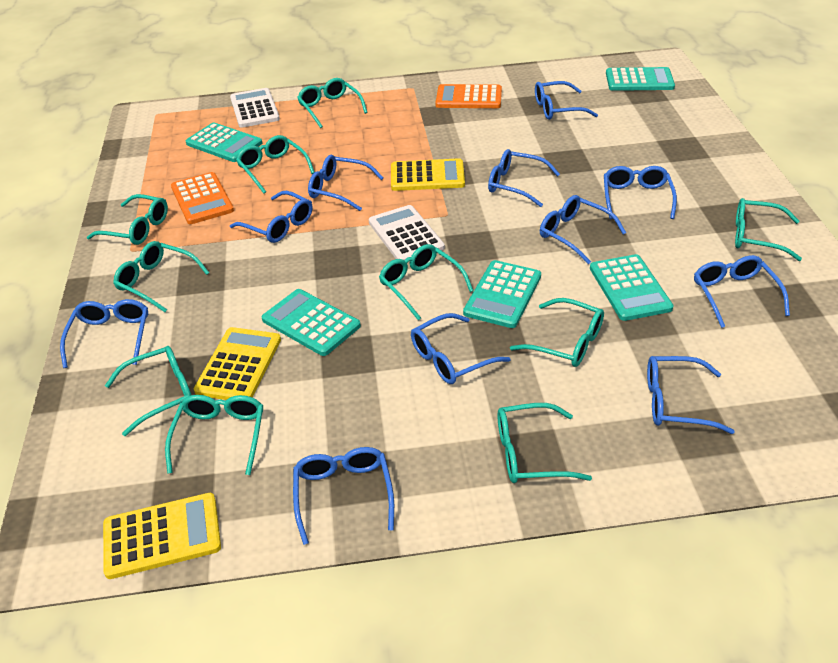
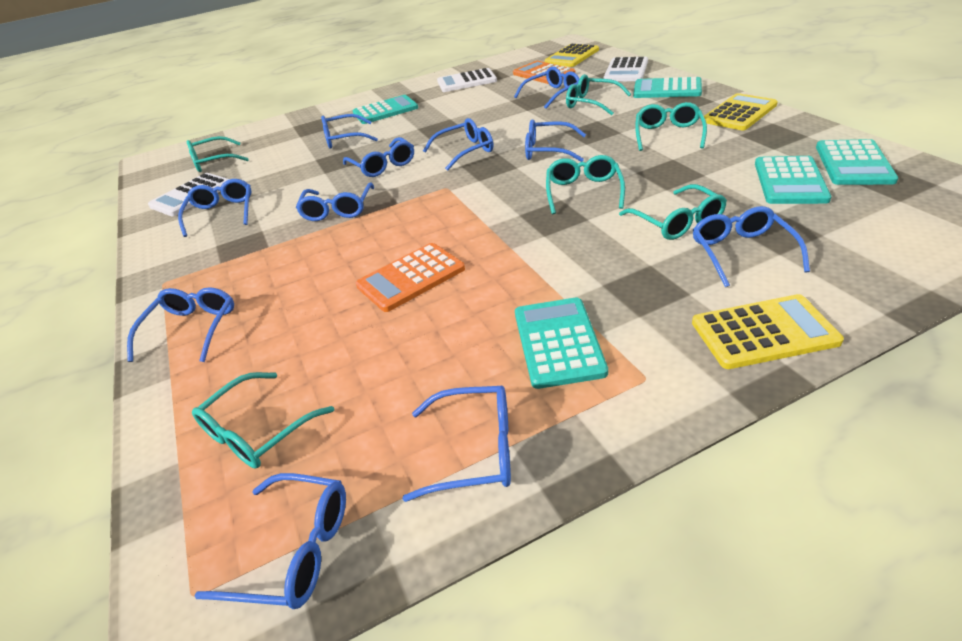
turquoise glasses: [87,194,168,245] [105,346,191,436] [113,241,209,312] [165,395,263,475] [236,135,315,194] [297,78,368,128] [379,244,473,321] [498,403,592,483] [510,298,604,367] [735,198,802,261] = 10 -> [186,136,249,172] [192,372,334,468] [546,155,625,214] [566,74,631,115] [619,184,727,240] [635,102,707,151] = 6
white calculator: [230,88,280,128] [369,205,445,260] = 2 -> [148,173,230,216] [437,68,497,92] [604,57,648,82] = 3

